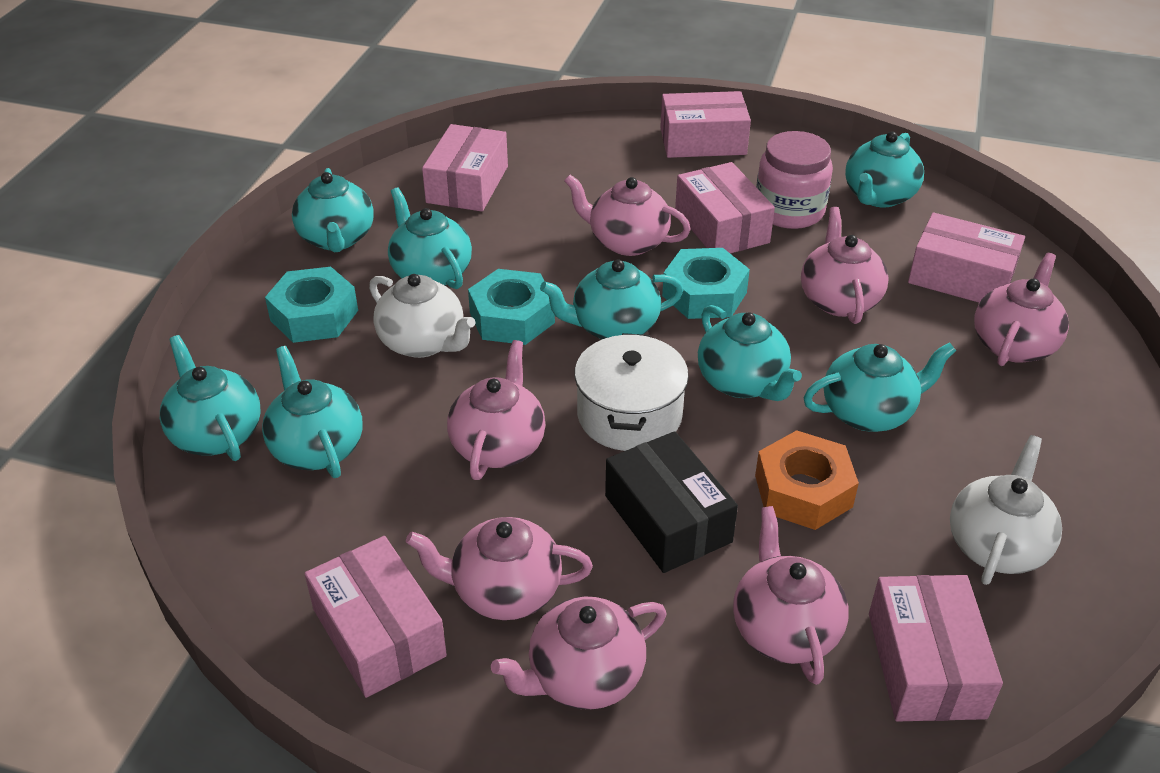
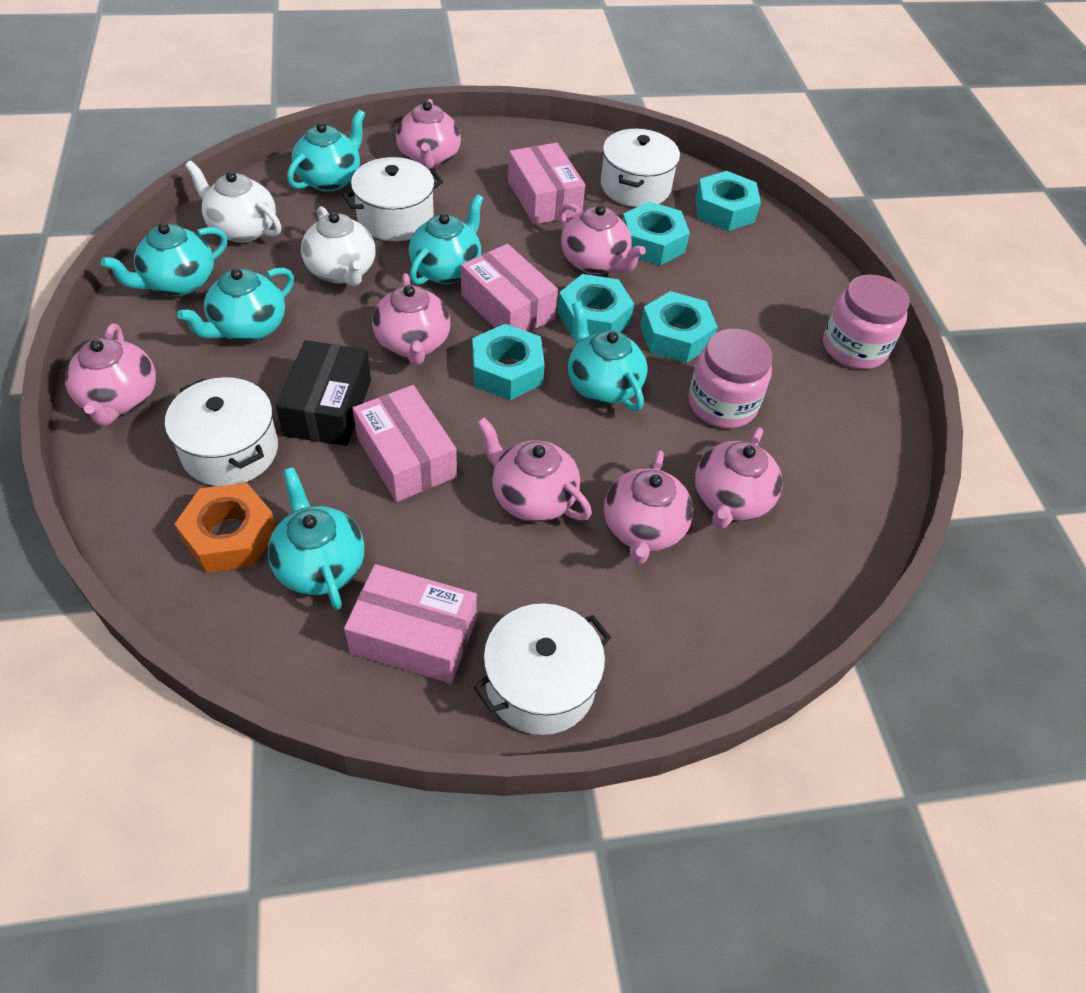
pink box: [305,536,447,698] [422,124,508,211] [660,91,751,158] [675,162,775,253] [869,575,1003,722] [908,213,1025,303] = 6 -> [344,564,477,684] [352,385,457,502] [461,244,558,332] [508,142,585,225] = 4
pink jar: [756,131,833,229] = 1 -> [688,329,772,428] [823,275,910,369] = 2
turquoise nut: [265,267,358,343] [468,269,555,345] [662,248,750,319] = 3 -> [472,324,545,400] [557,274,634,337] [622,202,690,265] [640,291,718,363] [695,171,761,231] = 5
turquoise teapot: [160,335,261,461] [262,346,363,478] [292,168,374,253] [388,187,472,289] [540,259,683,339] [698,305,802,401] [804,342,956,432] [845,131,924,207] = 8 -> [101,223,228,296] [177,268,294,342] [268,467,364,610] [287,110,365,192] [409,194,484,285] [568,301,647,411] = 6
white pot: [574,333,689,451] = 1 -> [165,377,278,486] [342,157,443,241] [474,603,611,735] [601,129,680,207] = 4

